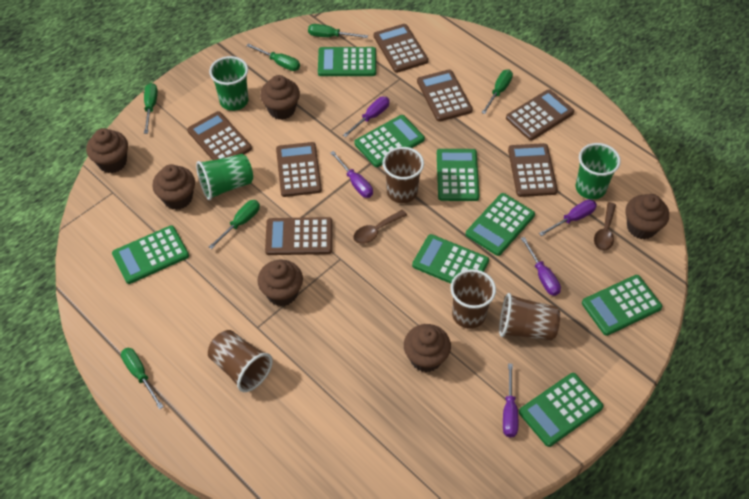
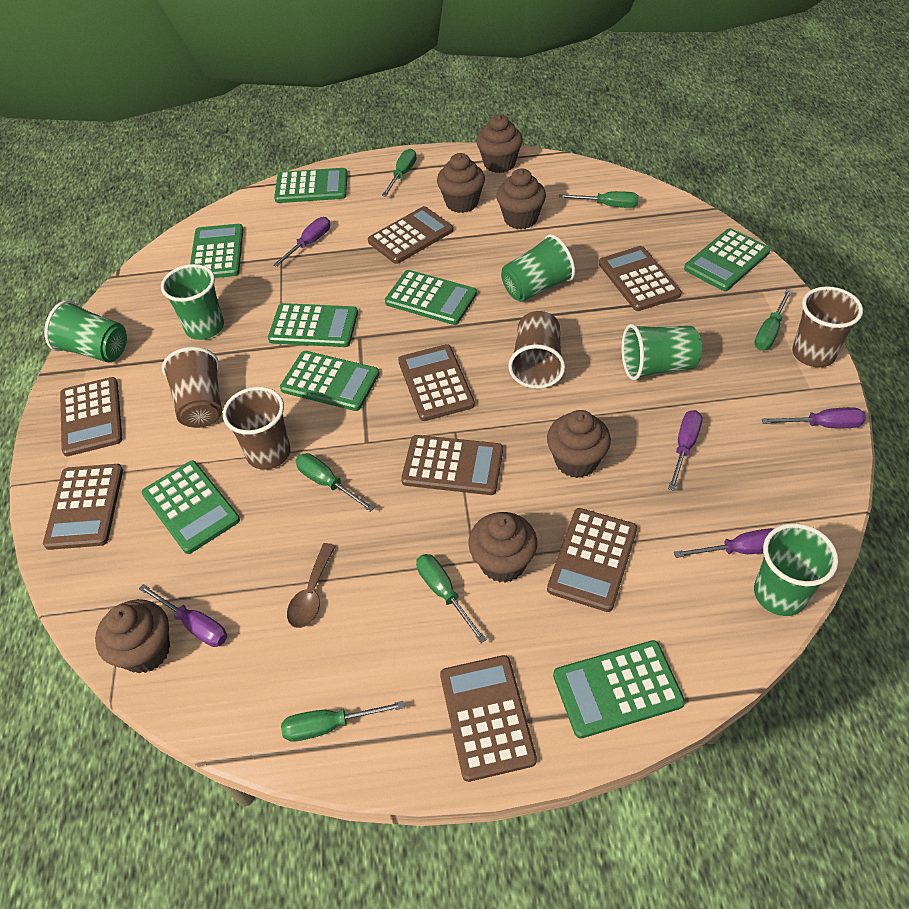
brown calculator: [187,111,252,160] [265,217,332,255] [276,142,322,197] [374,24,428,73] [417,70,473,122] [506,89,574,141] [508,143,558,197] = 7 -> [43,464,123,550] [60,377,122,456] [368,206,453,264] [398,344,475,421] [401,435,503,495] [440,655,537,782] [547,508,637,612] [599,246,681,311] = 8
brown spoon: [353,210,407,244] [594,202,616,251] = 2 -> [287,543,335,628] = 1
green cup: [196,154,253,200] [209,56,249,111] [576,143,621,200] = 3 -> [44,300,127,363] [161,264,224,340] [501,234,575,302] [621,324,702,380] [754,523,838,616] = 5

